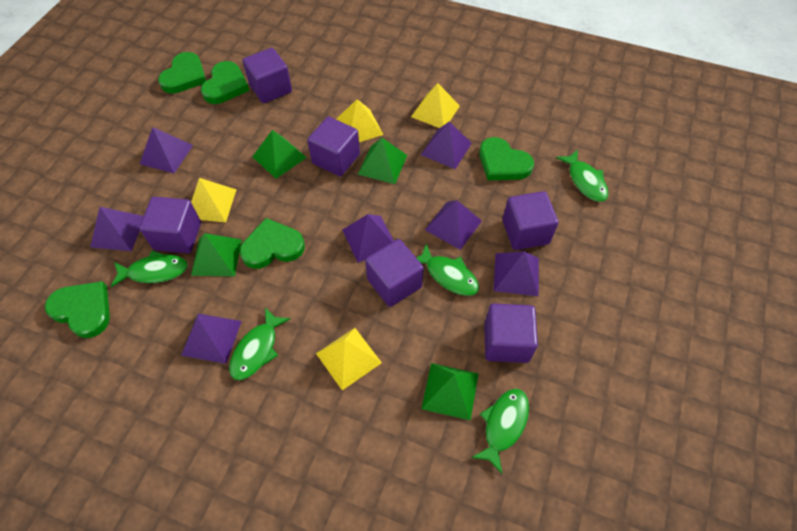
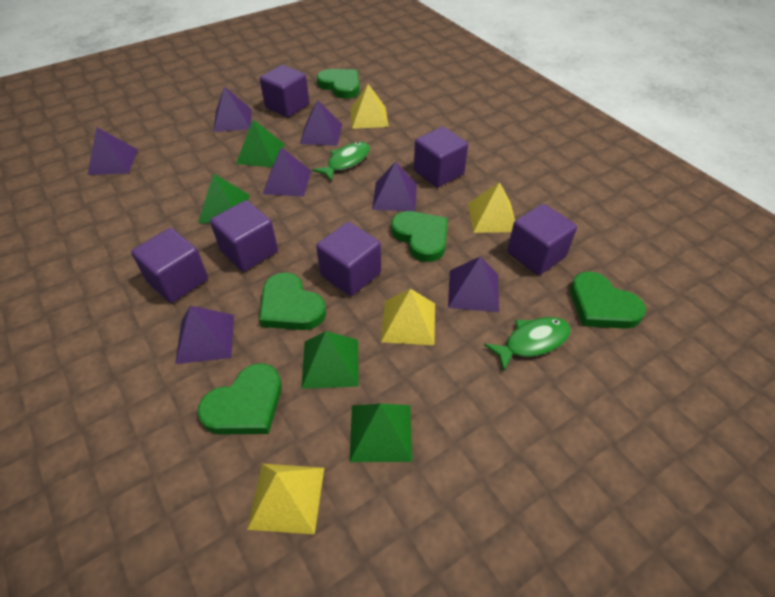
green fish: [111,250,188,287] [229,307,291,380] [416,244,479,296] [471,388,529,474] [556,150,609,202] = 5 -> [312,142,370,181] [484,317,571,372] = 2

